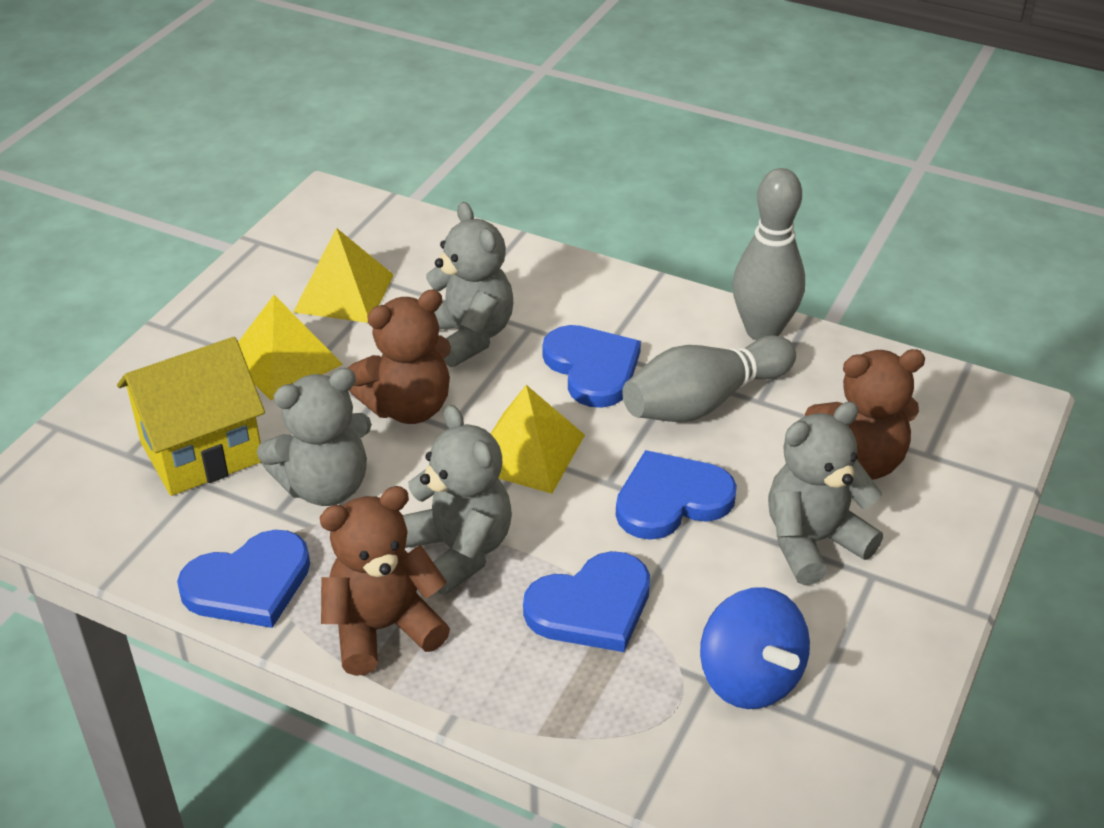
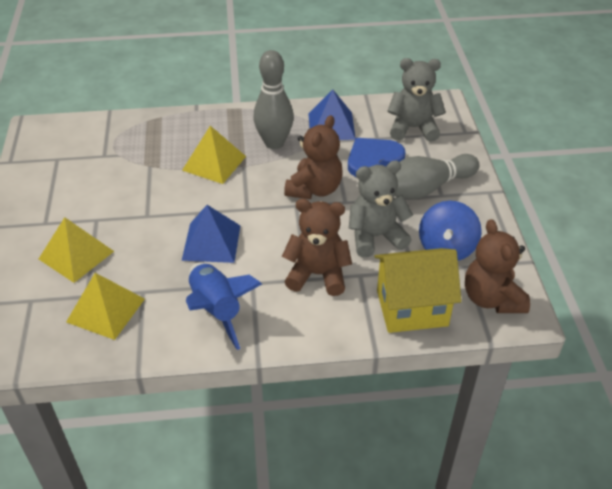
blue heart: [177,530,310,628] [523,551,650,652] [542,325,641,408] [616,450,737,540] = 4 -> [348,138,405,177] = 1
blue pyramid: none = 0 -> [182,205,241,263] [308,89,356,140] = 2
blue rocket: none = 0 -> [186,262,262,350] = 1
grey teddy bear: [257,368,372,506] [403,405,512,594] [426,202,513,367] [768,402,883,585] = 4 -> [349,160,413,257] [387,58,446,142] = 2

